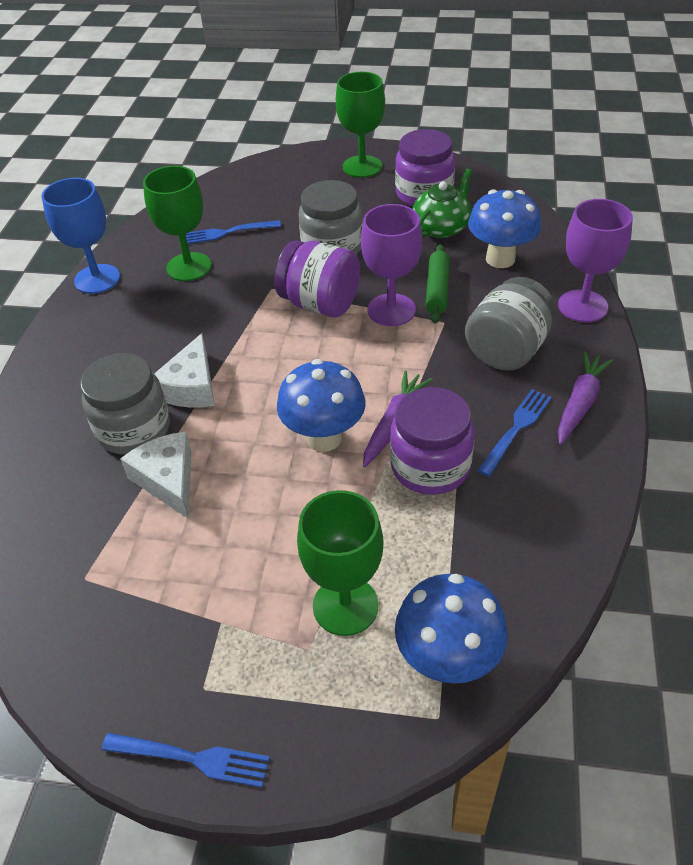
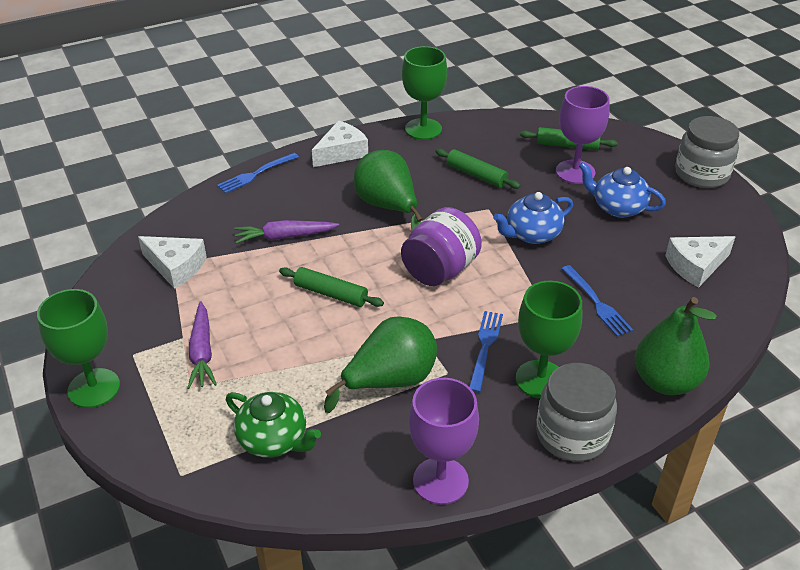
blue goblet: [41,178,120,294] = 1 -> none = 0
blue mushroom: [277,359,366,452] [395,574,508,684] [468,189,541,268] = 3 -> none = 0
blue teapot: none = 0 -> [493,192,573,244] [579,162,666,218] = 2
green pear: none = 0 -> [324,316,437,413] [354,150,423,230] [635,297,717,395] = 3
green rolling pin: [425,244,450,323] = 1 -> [279,267,384,307] [435,149,521,189] [520,127,618,150] = 3
grey jar: [80,353,170,455] [299,180,363,255] [465,277,556,370] = 3 -> [536,363,617,461] [675,116,739,188] = 2
purple jar: [274,240,360,317] [390,387,475,495] [395,129,455,206] = 3 -> [401,207,482,286] = 1
white cheese: [120,432,192,519] [154,333,215,407] = 2 -> [138,236,207,289] [312,120,368,167] [665,236,735,288] = 3

